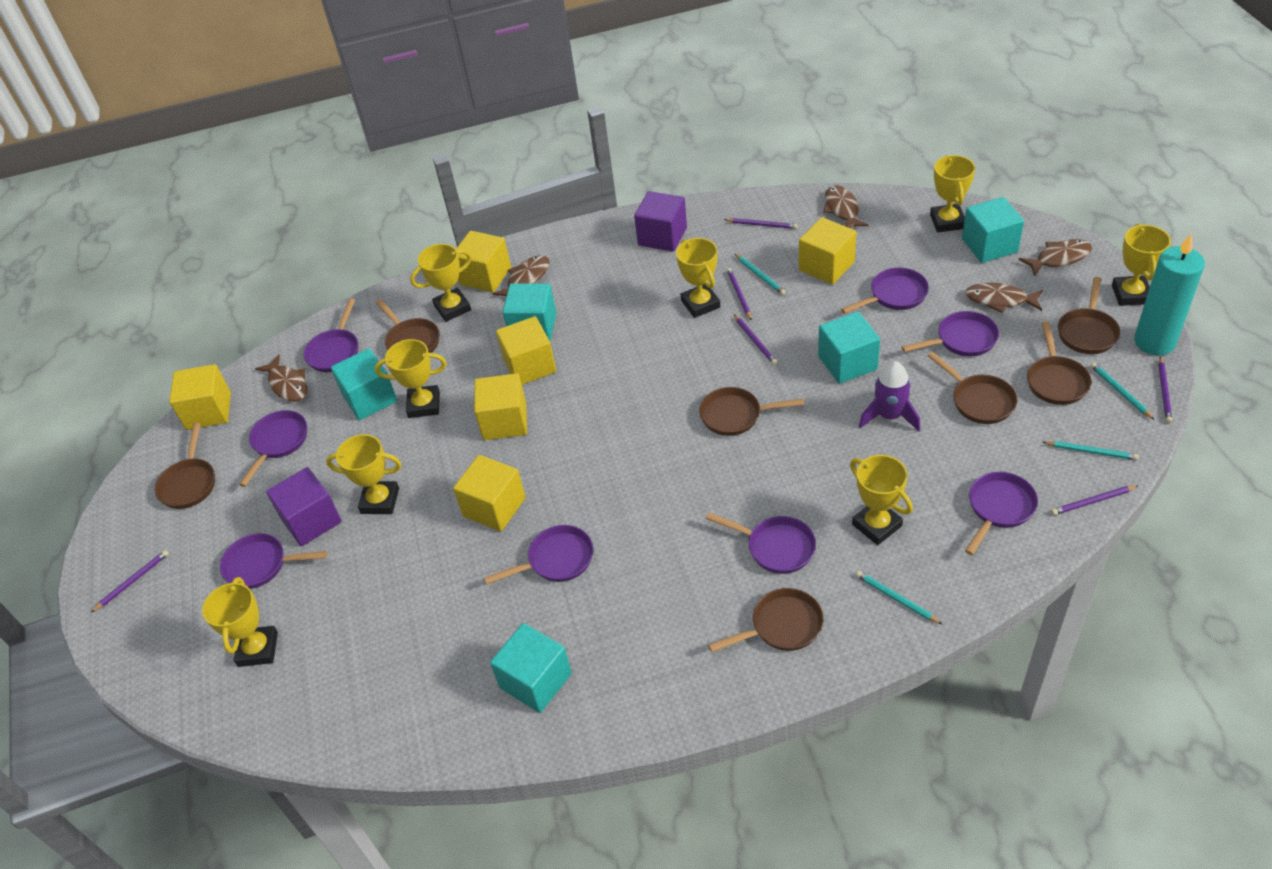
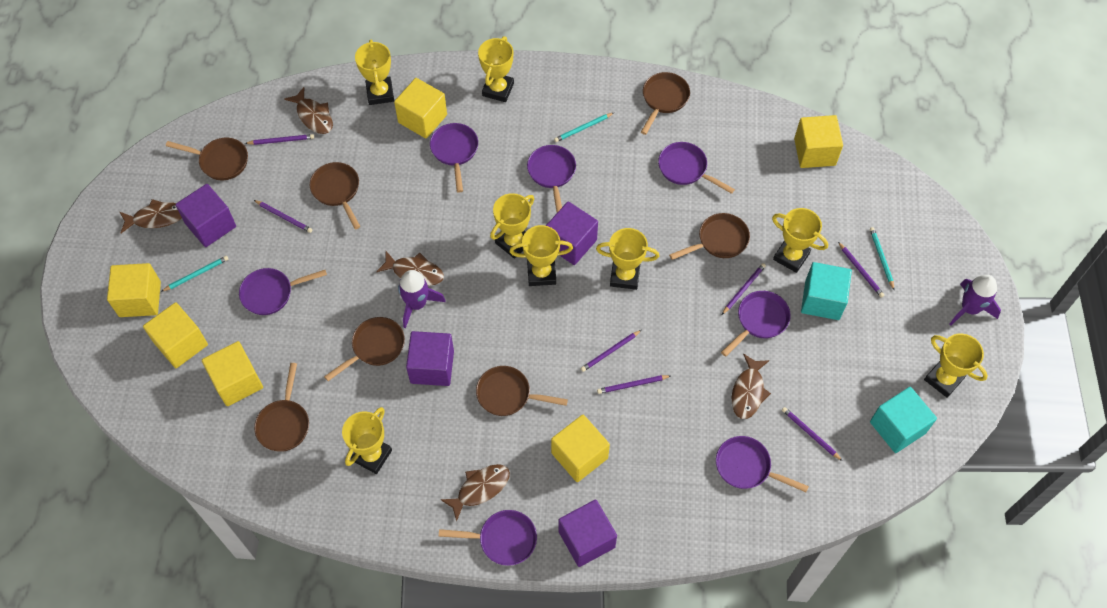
purple cube: [266,467,342,546] [634,191,687,252] = 2 -> [175,184,236,247] [406,331,454,386] [546,201,598,265] [558,500,617,567] = 4
purple pan: [220,533,327,589] [239,410,307,487] [304,299,358,372] [484,525,593,585] [706,512,816,574] [841,268,929,314] [901,311,999,356] [965,472,1038,555] = 8 -> [239,268,327,315] [430,123,478,193] [439,510,537,566] [527,145,576,213] [658,142,735,194] [716,436,809,492] [721,291,791,357] = 7
purple pencil: [91,550,169,612] [724,218,798,229] [727,268,752,321] [734,314,777,365] [1051,485,1138,515] [1158,356,1172,423] = 6 -> [245,134,314,145] [254,200,312,233] [581,330,641,372] [597,375,670,394] [722,263,766,315] [782,407,842,461] [838,242,884,298] = 7
purple rocket: [859,361,920,431] = 1 -> [398,270,446,328] [950,275,1001,325] = 2
turquoise candle: [1134,234,1205,356] = 1 -> none = 0
turquoise cube: [331,348,397,420] [490,623,572,713] [503,283,556,341] [818,311,880,384] [962,197,1024,263] = 5 -> [801,262,852,320] [870,387,937,453] = 2
turquoise pencil: [735,254,785,295] [856,571,942,624] [1043,441,1139,460] [1090,363,1154,420] = 4 -> [161,256,229,292] [554,113,613,142] [870,227,894,290] = 3

